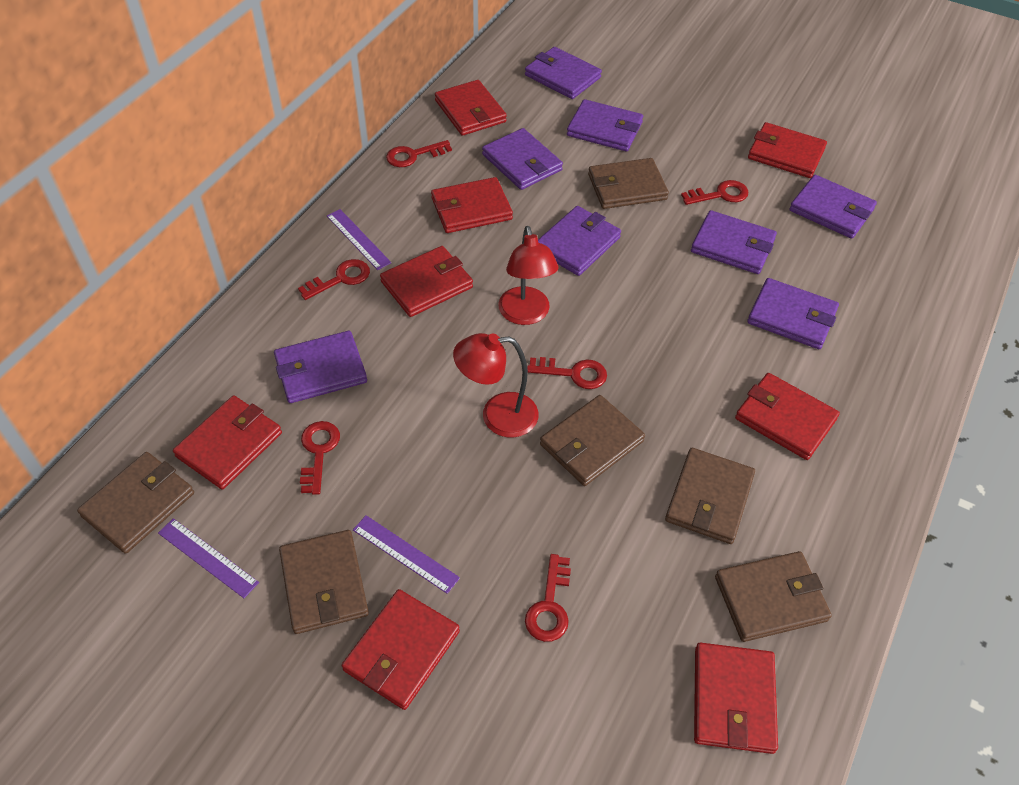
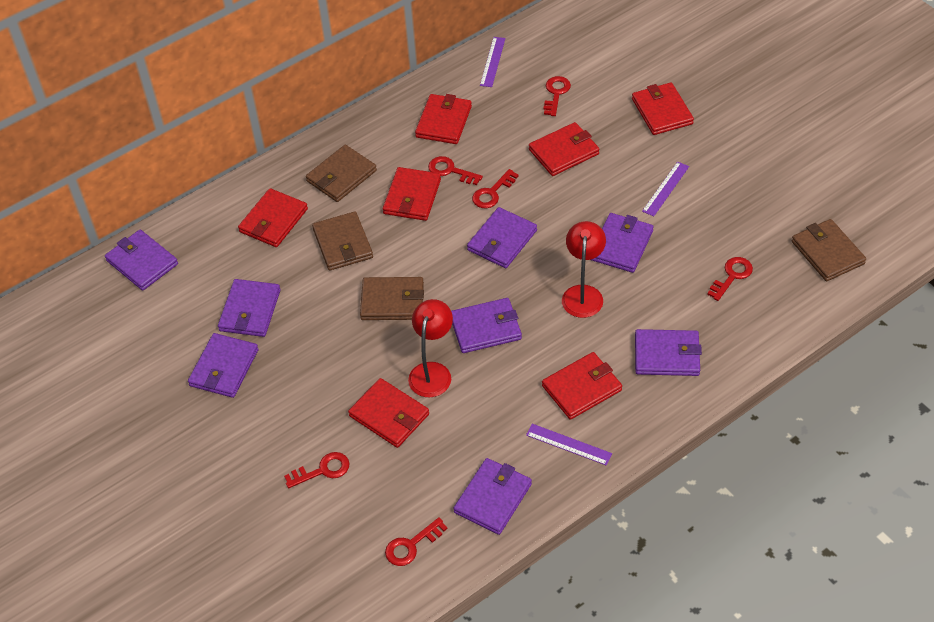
brown wallet: [77,452,194,554] [279,530,369,634] [540,395,645,486] [588,158,669,209] [665,448,755,544] [715,551,832,642] = 6 -> [306,145,377,202] [312,211,373,271] [360,277,424,320] [792,219,866,281] = 4
red wallet: [173,395,282,490] [342,589,460,710] [380,246,473,317] [431,177,513,233] [435,80,507,136] [694,643,778,754] [735,373,840,460] [748,122,827,178] = 8 -> [238,188,308,247] [348,378,429,448] [383,167,441,221] [415,94,472,144] [529,122,599,176] [542,352,622,420] [632,82,694,135] = 7

